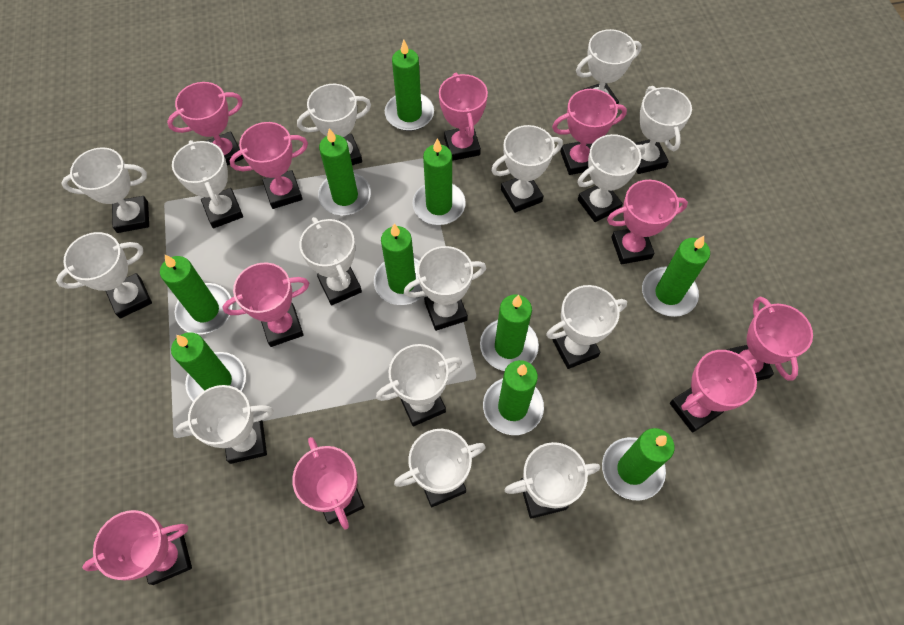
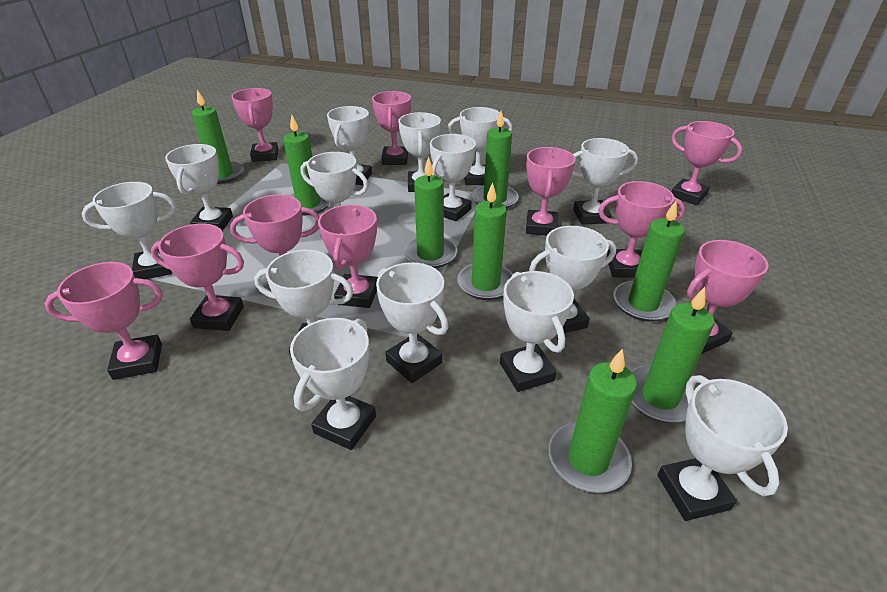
green candle: [160,255,232,334] [171,333,246,401] [318,128,371,215] [374,224,423,305] [385,40,434,131] [412,138,466,225] [480,294,539,371] [483,360,544,435] [602,428,675,501] [642,236,710,317] = 10 -> [192,90,244,184] [283,115,330,215] [403,157,457,268] [457,182,513,300] [472,111,519,209] [549,349,637,493] [613,201,685,322] [631,287,714,423] = 8
white trophy: [56,232,152,318] [61,147,149,233] [172,140,243,228] [176,385,274,464] [297,84,371,165] [299,217,362,305] [376,344,462,426] [394,429,486,507] [404,246,486,331] [491,125,563,213] [505,442,600,519] [546,285,627,369] [576,29,642,104] [577,134,645,222] [635,86,692,174] = 15 -> [82,182,176,279] [165,144,233,231] [254,250,354,359] [290,318,376,450] [301,152,369,235] [327,106,372,185] [376,262,448,383] [398,112,441,192] [430,134,476,221] [447,107,512,185] [500,271,574,392] [529,226,616,333] [572,138,638,225] [658,375,788,521] = 14

